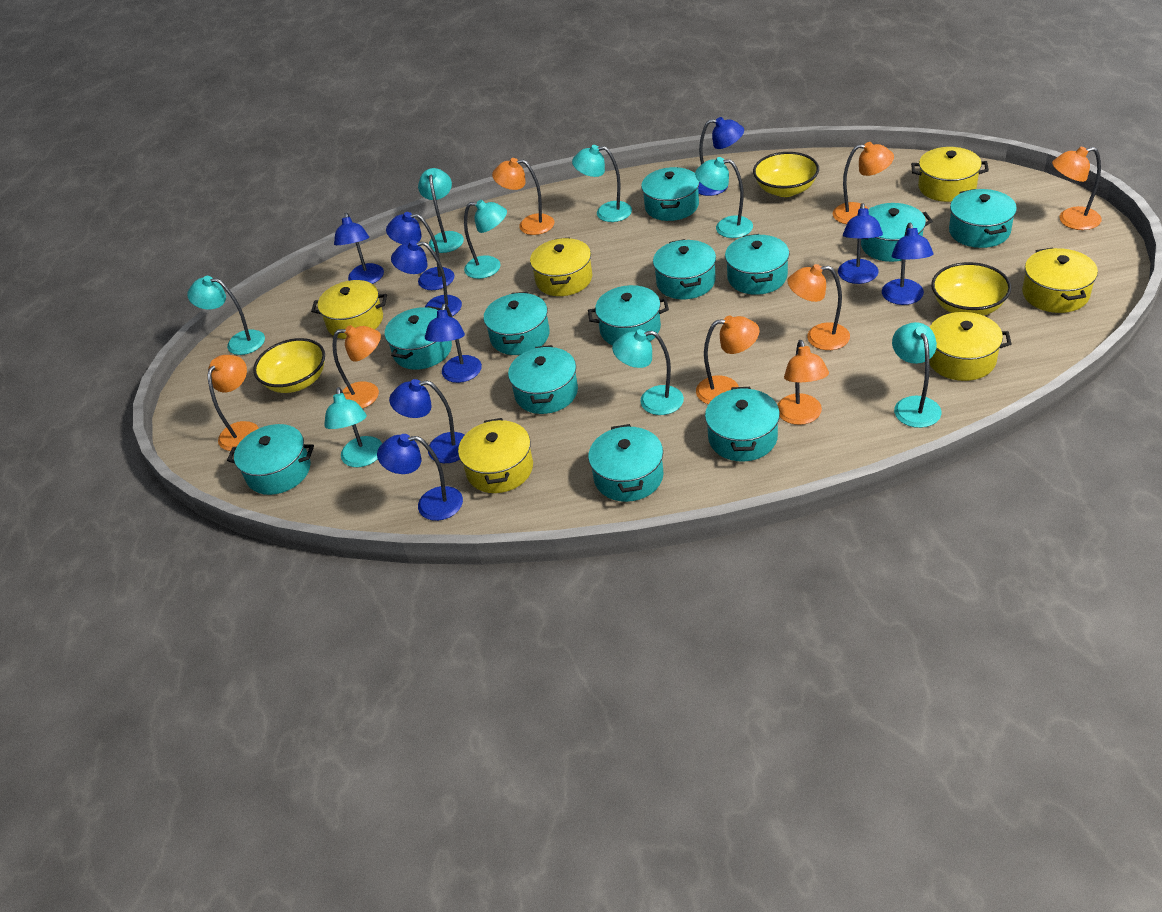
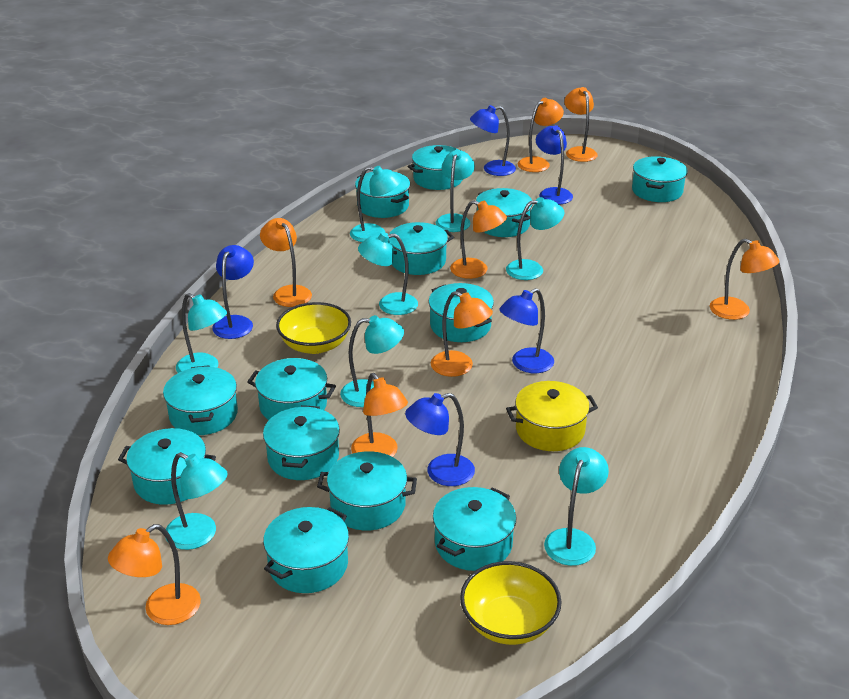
blue lamp: [334,213,384,284] [377,434,463,521] [386,212,455,290] [389,379,465,463] [391,240,462,316] [425,304,482,383] [698,117,744,196] [838,203,883,284] [882,223,933,305] = 9 -> [212,245,254,339] [405,393,475,486] [470,105,516,176] [499,288,554,373] [536,125,573,205] = 5
turquoise pot: [227,424,314,495] [385,306,452,370] [484,292,550,355] [508,345,578,414] [588,285,669,345] [588,424,663,502] [641,167,699,221] [653,239,716,299] [705,387,780,462] [725,234,789,295] [861,203,933,262] [949,189,1017,248] = 12 -> [118,428,216,505] [163,365,238,435] [247,358,336,420] [263,405,340,480] [263,507,349,593] [317,451,417,530] [355,172,410,218] [388,222,454,275] [408,145,462,190] [429,283,494,342] [433,487,517,571] [476,188,533,237] [632,156,688,202] = 13
yellow bowl: [253,338,325,393] [753,152,819,197] [931,262,1011,316] = 3 -> [276,302,351,354] [460,561,562,645] = 2
yellow pot: [311,280,387,339] [458,418,533,493] [530,237,592,296] [911,147,989,202] [929,312,1012,381] [1022,247,1098,313] = 6 -> [506,381,598,451] = 1

